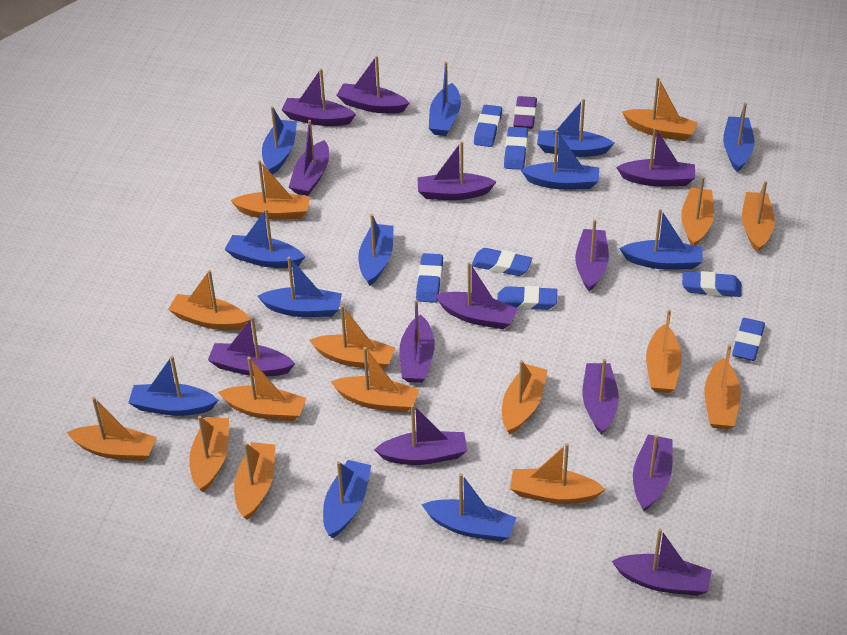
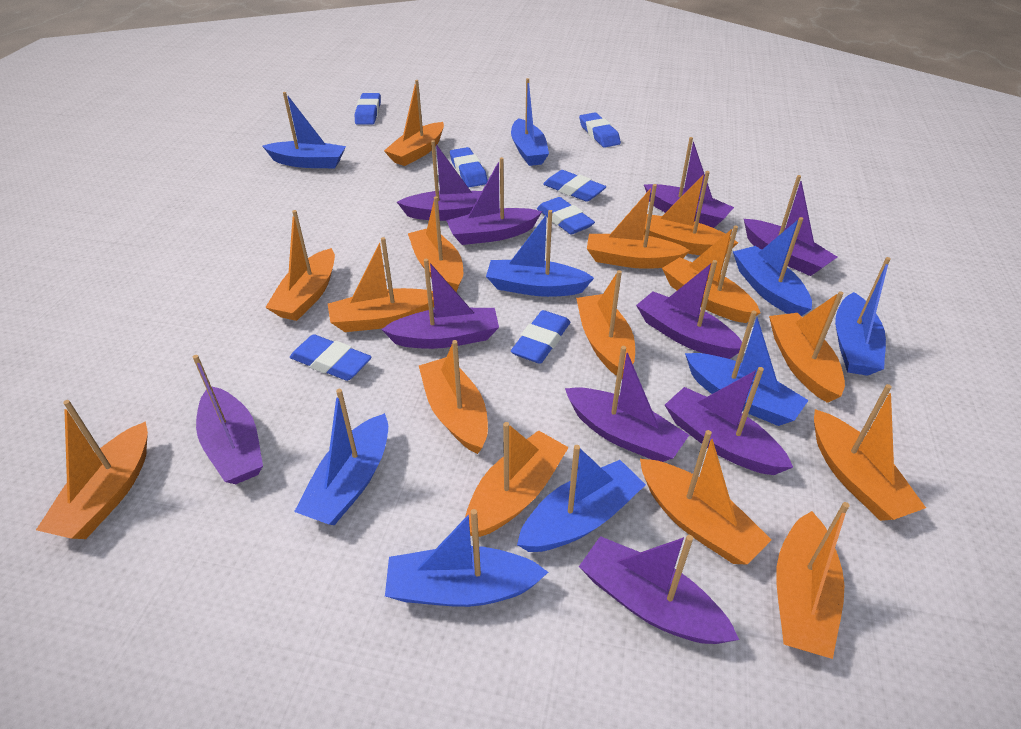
blue boat: [128,356,218,416] [224,209,305,268] [257,257,342,317] [262,106,297,175] [323,460,371,538] [358,214,394,286] [421,473,516,542] [429,62,461,136] [521,130,599,190] [537,99,614,157] [619,209,703,269] [723,103,755,172] = 12 -> [263,92,346,168] [294,389,388,525] [385,509,548,607] [486,210,594,297] [511,78,549,166] [517,445,646,552] [685,310,809,426] [733,217,812,316] [835,257,891,376] = 9
purple boat: [208,316,295,376] [282,69,356,126] [289,120,329,196] [337,56,409,114] [374,404,467,465] [399,300,435,383] [417,141,496,200] [435,262,518,330] [575,219,609,292] [583,359,619,435] [612,529,712,596] [616,127,695,187] [633,434,673,511] = 13 -> [193,355,263,484] [381,259,499,349] [397,140,482,221] [446,157,542,245] [565,346,689,462] [579,535,739,644] [636,260,742,359] [644,137,734,228] [665,367,793,475] [744,175,837,276] = 10
purple eraser: [513,96,537,129] = 1 -> none = 0

